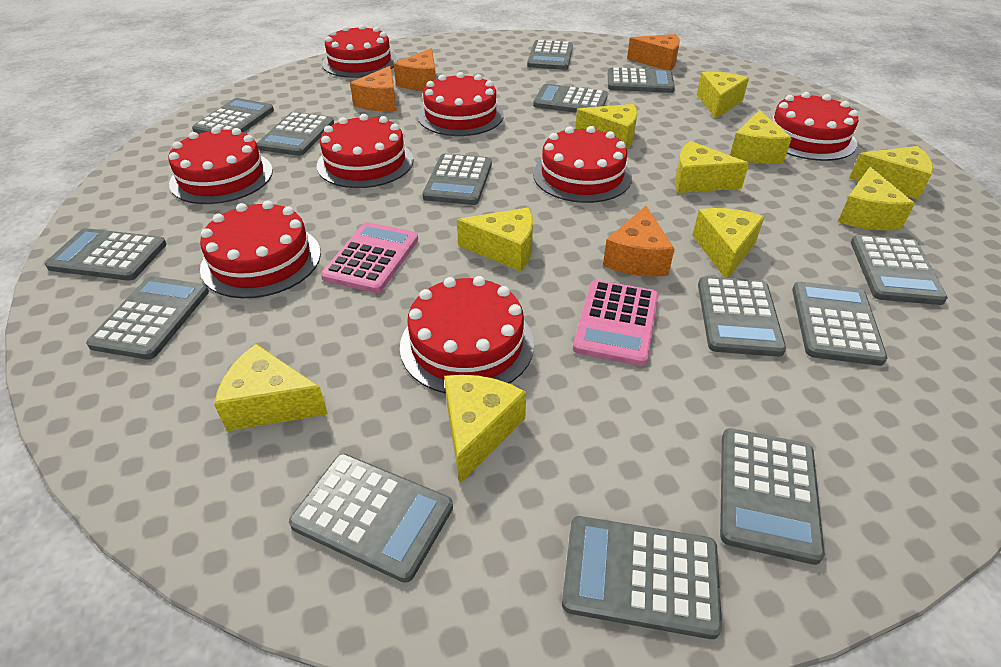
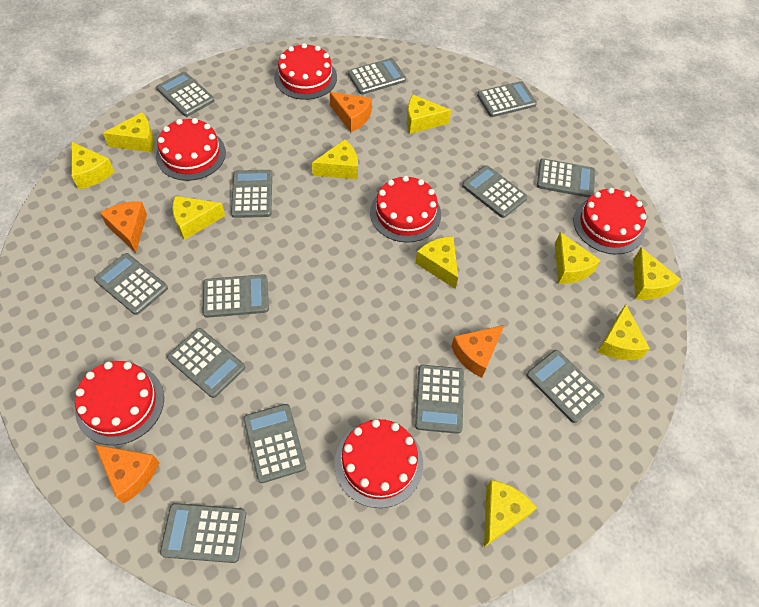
grey calculator: [45,228,167,281] [86,276,209,360] [192,98,274,134] [257,112,334,156] [289,454,453,583] [423,154,492,205] [527,40,573,70] [533,84,608,113] [562,516,722,639] [608,67,675,93] [698,276,786,357] [720,428,825,565] [792,282,887,366] [851,235,948,305] = 14 -> [94,253,168,315] [156,72,215,117] [160,503,246,563] [167,328,245,398] [203,274,269,318] [231,170,272,218] [243,404,306,483] [348,58,406,95] [415,365,464,434] [462,165,528,218] [477,81,537,117] [526,350,604,423] [537,158,595,198] = 13
pink calculator: [321,222,418,293] [573,280,659,366] = 2 -> none = 0
red cake: [168,127,273,204] [200,201,321,298] [317,114,413,188] [322,24,397,78] [400,276,534,394] [418,72,504,136] [533,126,632,203] [772,92,858,161] = 8 -> [75,361,164,445] [156,118,226,181] [274,43,337,100] [335,419,423,508] [370,176,441,243] [573,188,646,254] = 6

